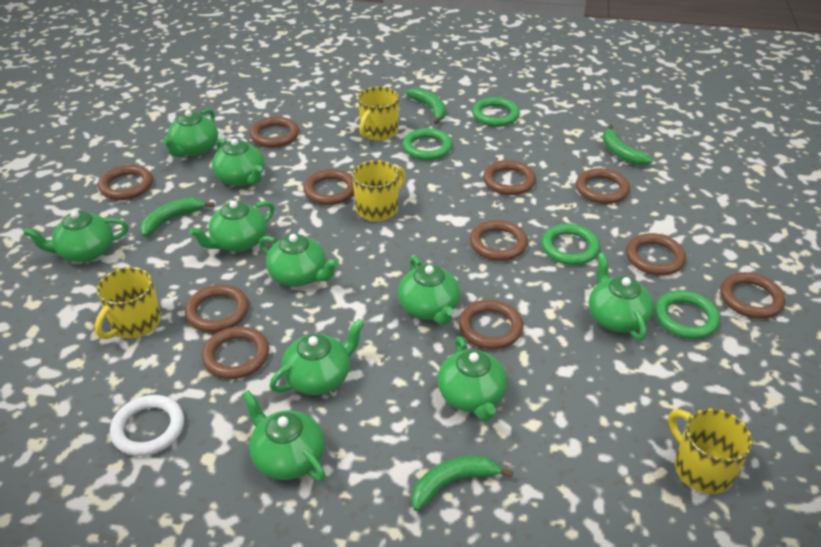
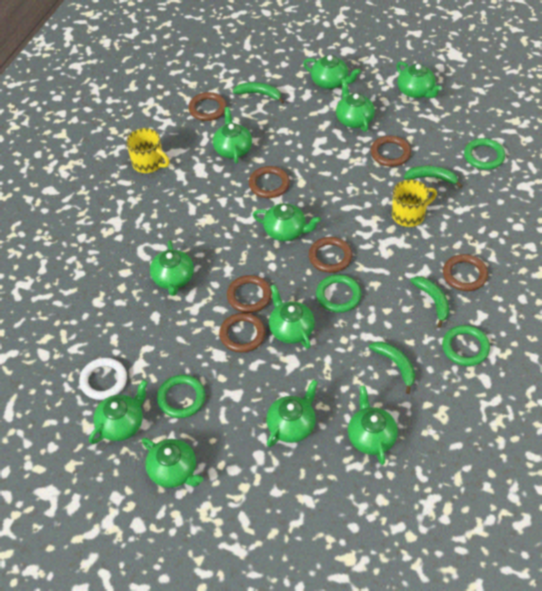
brown ring: [98,165,153,200] [185,285,249,332] [202,326,269,379] [250,116,299,148] [303,169,354,205] [459,300,523,349] [470,220,528,261] [483,160,536,195] [576,168,630,204] [626,233,686,276] [720,272,785,319] = 11 -> [188,92,227,121] [219,313,266,353] [227,275,272,313] [249,166,290,198] [309,237,353,273] [370,136,411,167] [443,254,488,291] = 7
green teapot: [23,211,129,262] [162,109,218,157] [189,201,275,252] [212,138,265,186] [242,390,326,481] [259,234,339,286] [270,319,365,395] [398,256,460,325] [438,336,507,422] [589,252,653,341] = 10 -> [89,380,148,444] [142,438,203,488] [150,240,194,296] [213,107,252,164] [253,203,321,241] [266,380,318,447] [269,284,315,349] [303,55,361,89] [336,79,375,132] [348,386,398,465] [396,61,442,98] = 11
yellow mug: [95,267,161,339] [352,160,406,221] [358,87,399,141] [668,408,753,494] = 4 -> [126,128,170,173] [392,179,437,227] = 2

